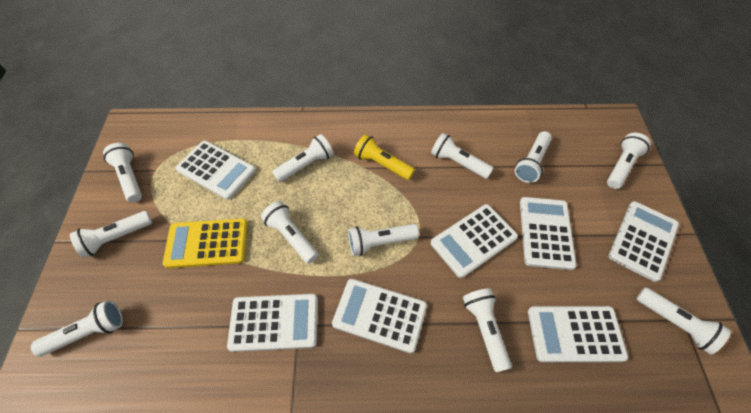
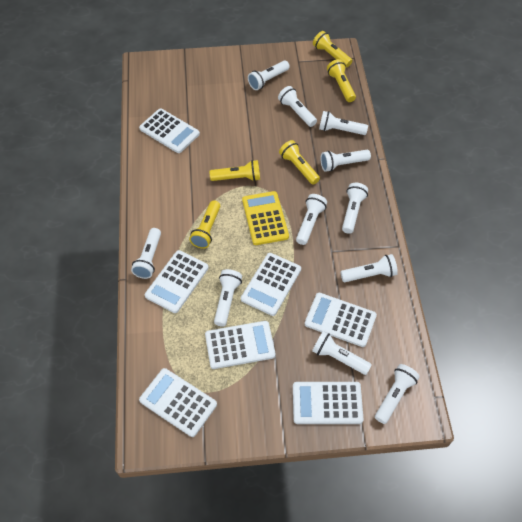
yellow flashlight: [354,134,415,180] = 1 -> [189,200,220,249] [209,160,260,181] [279,140,320,185] [313,31,352,67] [327,59,356,102] = 5

